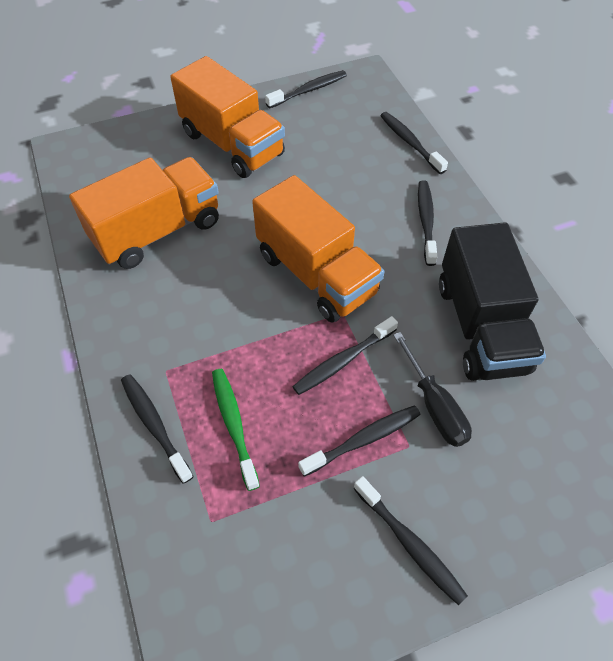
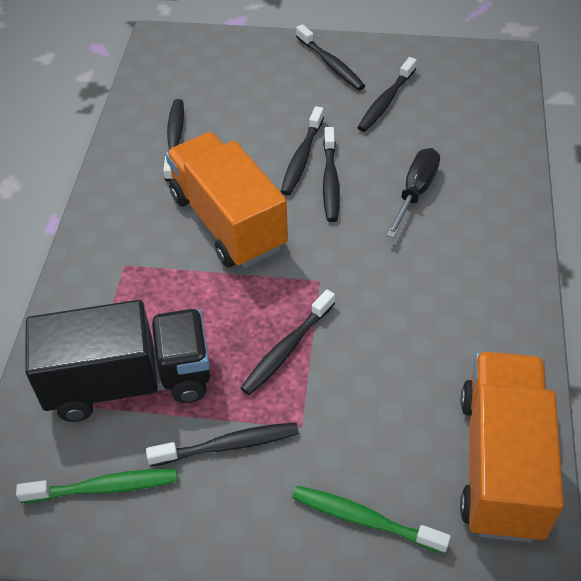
green toothbrush: [212,369,260,491] = 1 -> [16,469,177,503] [292,486,451,554] = 2
orange truck: [69,157,219,269] [170,56,285,178] [252,175,384,323] = 3 -> [166,132,288,268] [460,352,564,542] = 2

